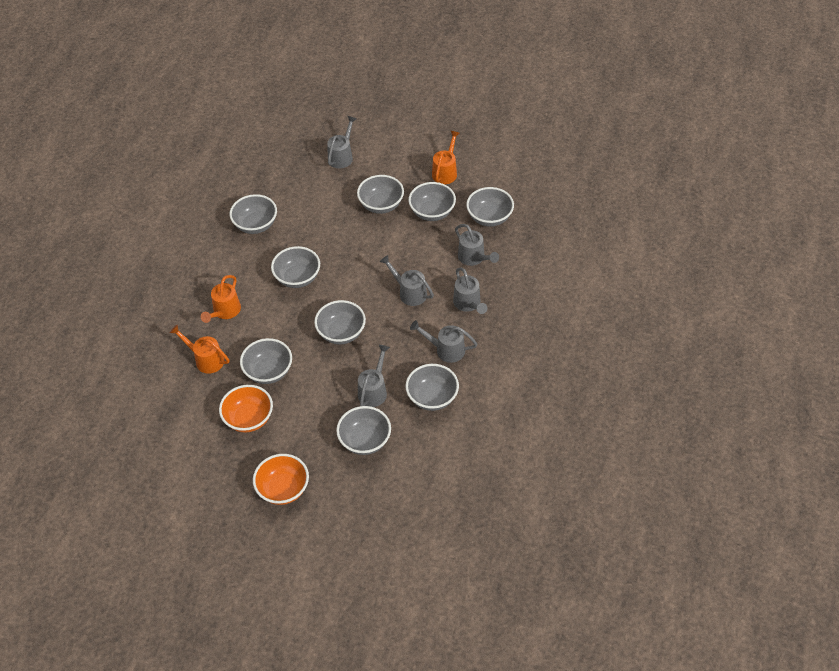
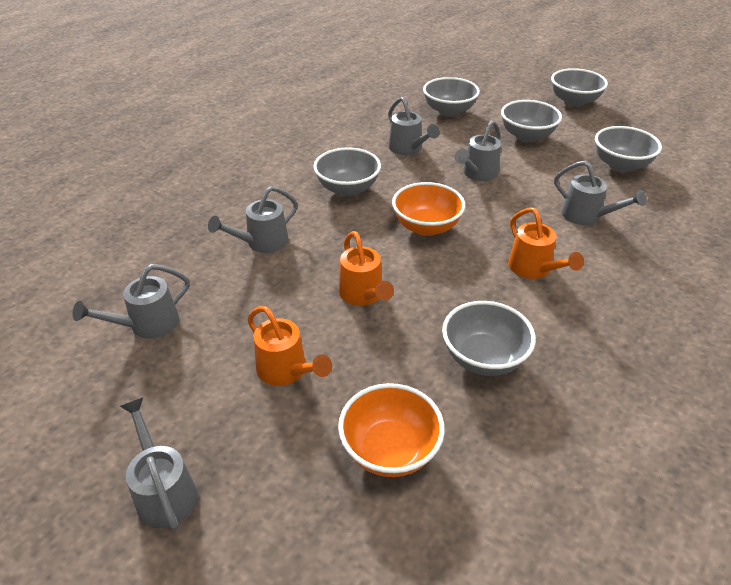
grey bowl: [230,194,277,234] [240,338,292,384] [271,246,320,288] [314,300,366,344] [336,406,391,455] [357,175,404,214] [405,364,459,411] [408,182,456,221] [466,187,514,227] = 9 -> [313,147,381,196] [423,77,480,117] [442,301,536,376] [501,100,562,142] [551,68,608,107] [595,126,662,172] = 6

